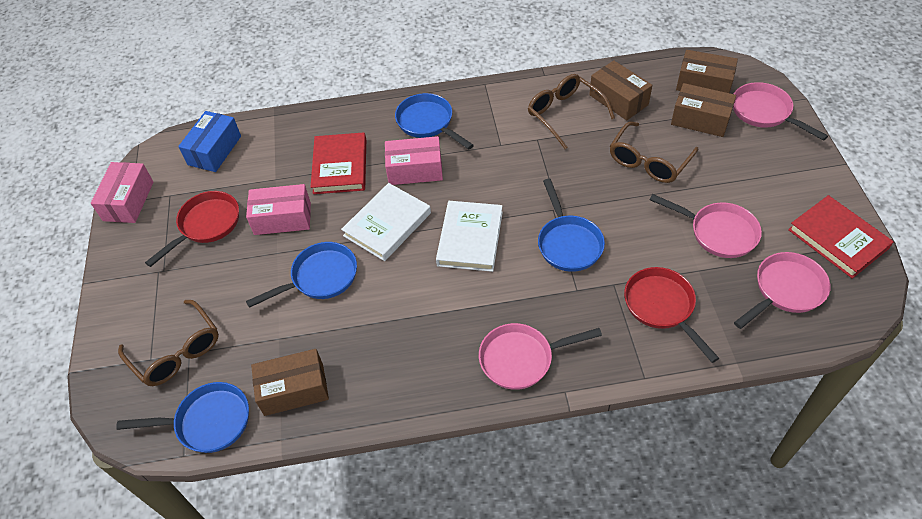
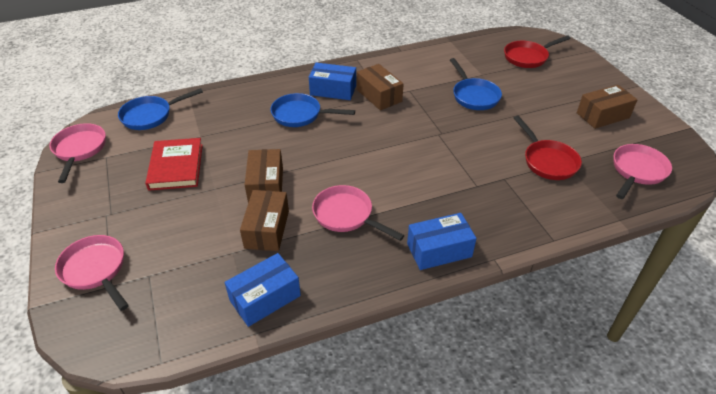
blue box: [178,111,241,172] = 1 -> [225,253,301,327] [309,63,356,100] [407,213,477,270] = 3
blue pan: [116,382,249,453] [246,242,357,308] [395,93,474,150] [538,179,605,272] = 4 -> [118,88,203,130] [271,93,355,127] [450,58,502,110] = 3
brown glasses: [118,300,219,386] [528,74,615,149] [610,122,698,183] = 3 -> none = 0
pink box: [91,162,154,223] [246,184,311,235] [385,136,443,185] = 3 -> none = 0
red book: [311,132,366,194] [788,195,894,279] = 2 -> [145,138,203,191] = 1
white book: [341,183,431,261] [436,201,503,272] = 2 -> none = 0

